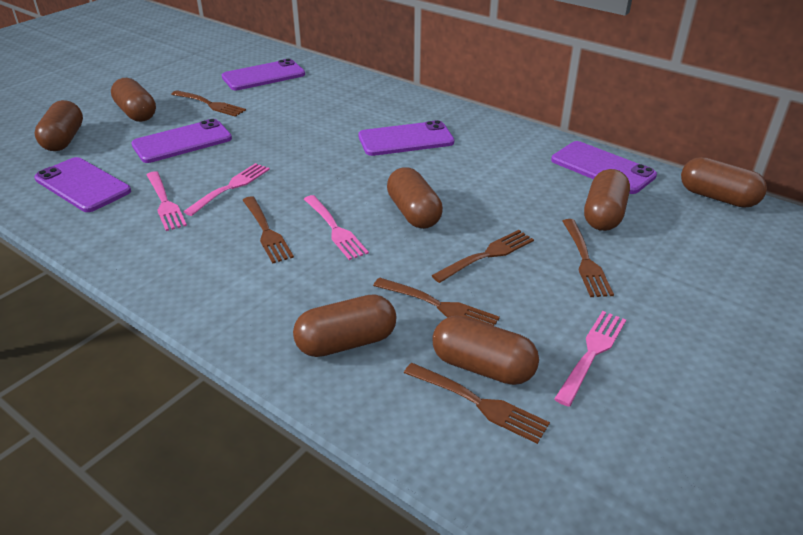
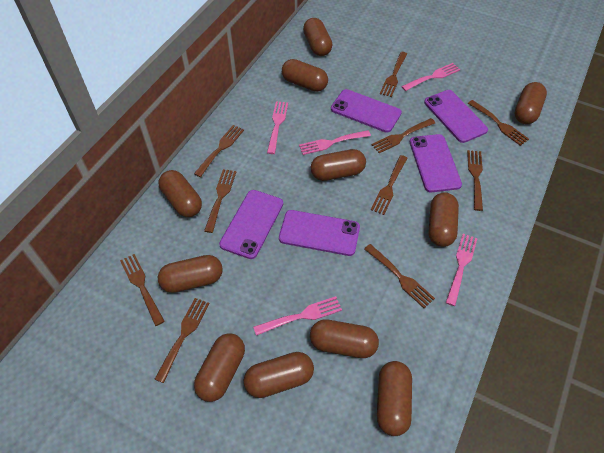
brown capsule: [35,100,83,151] [111,78,156,122] [293,294,396,357] [387,167,443,229] [432,316,539,385] [584,169,630,231] [681,157,767,208] = 7 -> [158,255,223,293] [159,170,202,217] [194,333,245,402] [244,352,314,398] [282,59,328,92] [303,18,332,56] [310,319,379,358] [311,149,366,181] [377,361,412,436] [429,192,459,247] [515,82,547,124] = 11
brown fork: [171,90,246,117] [243,196,294,263] [373,277,500,326] [404,363,550,444] [431,230,534,283] [562,219,614,297] = 6 -> [120,254,165,326] [155,298,210,383] [194,125,244,177] [204,169,236,233] [364,244,435,308] [371,118,435,153] [371,155,407,215] [380,52,407,97] [467,150,483,211] [468,100,529,146] = 10
pink fork: [147,171,187,231] [183,163,270,216] [304,195,369,260] [554,311,626,407] = 4 -> [253,296,342,336] [267,101,288,154] [299,130,371,155] [401,63,460,91] [446,234,478,306] = 5

